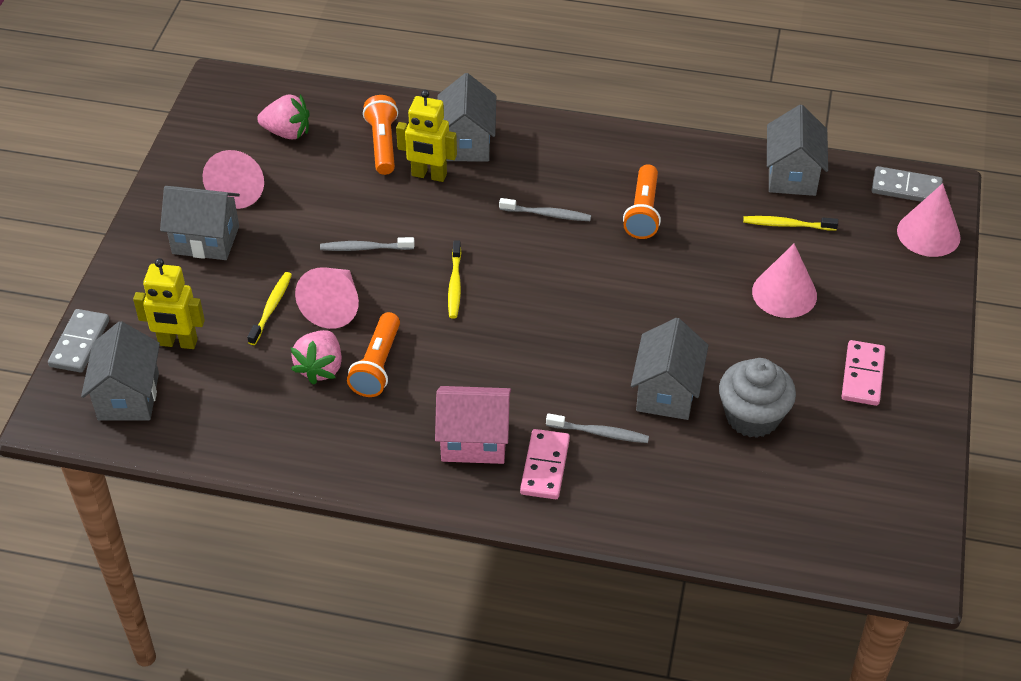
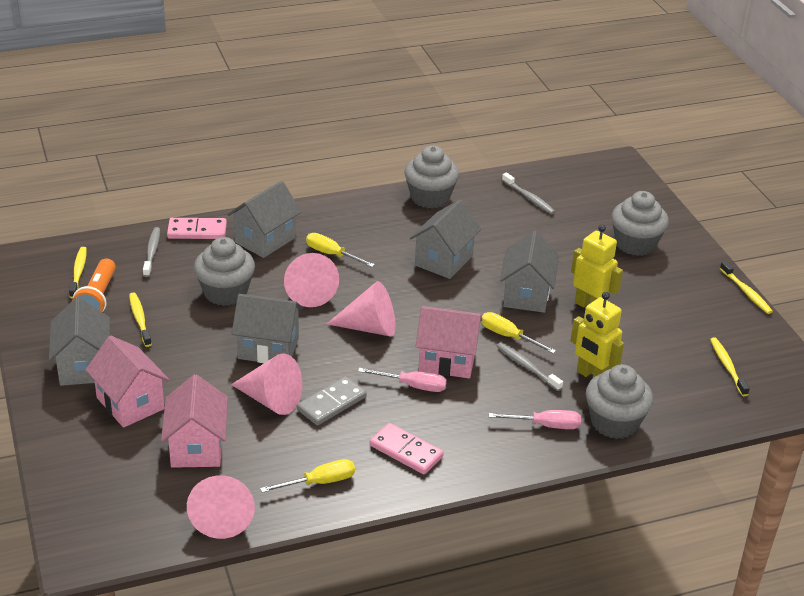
grey cupcake: [719,358,796,438] = 1 -> [194,237,255,306] [404,145,459,209] [586,364,653,439] [611,191,669,256] = 4
grey domino: [48,309,109,373] [871,166,943,202] = 2 -> [297,376,367,425] = 1
orange flashlight: [347,312,400,397] [363,95,398,175] [623,164,661,239] = 3 -> [72,259,116,312] = 1
pink house: [435,386,511,464] = 1 -> [86,336,170,428] [161,374,228,468] [416,306,482,378] = 3
pink screwdriver: none = 0 -> [358,368,447,392] [489,410,581,429] = 2
pink strawberry: [257,94,310,139] [290,330,342,385] = 2 -> none = 0
yellow screwdriver: none = 0 -> [260,459,355,493] [306,233,375,267] [481,312,556,354] = 3
yellow toothbrush: [247,272,292,345] [448,240,461,319] [743,216,838,231] = 3 -> [69,247,87,299] [129,292,152,347] [710,337,750,396] [720,261,773,314] = 4

